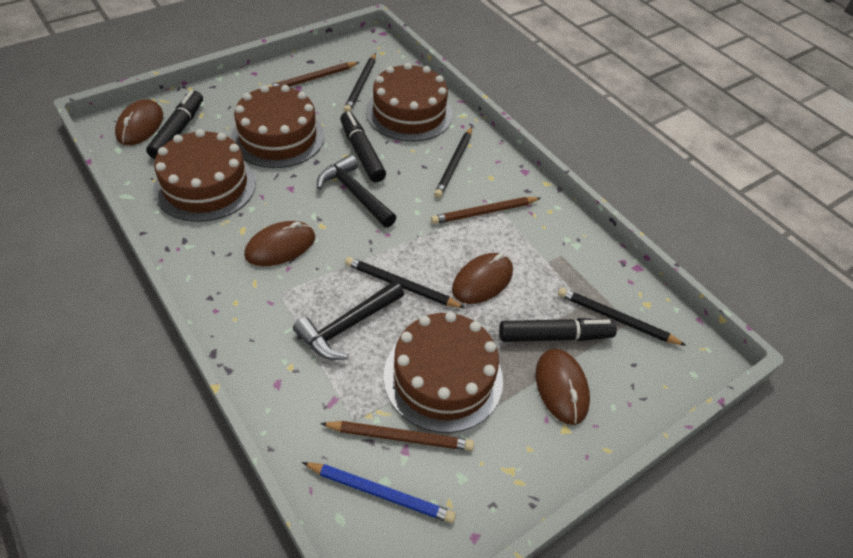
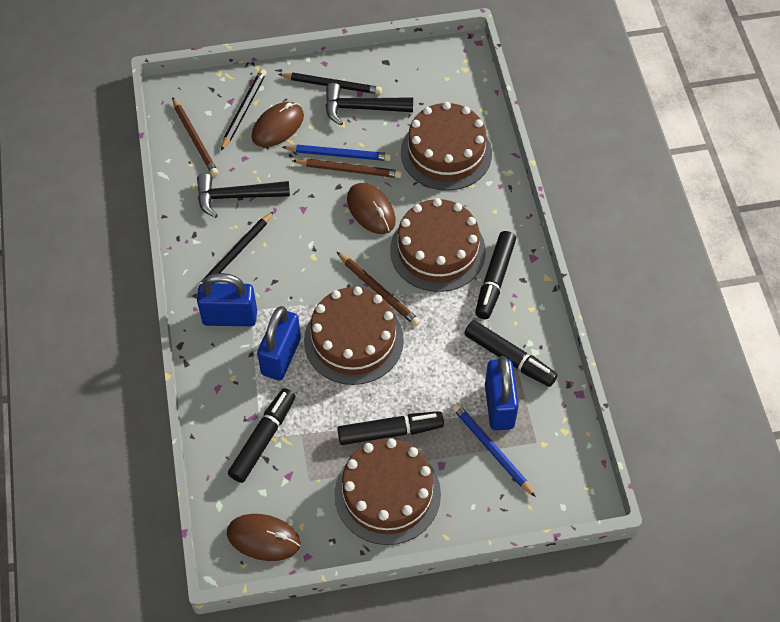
black marker: [146,90,203,159] [340,112,386,182] [499,318,617,342] = 3 -> [228,388,296,483] [337,411,444,445] [464,320,558,387] [475,231,516,319] = 4
black pencil: [343,53,376,112] [345,257,465,308] [434,127,472,198] [558,287,686,346] = 4 -> [197,211,274,288] [221,69,266,151] [278,73,382,94] = 3
blue padlock: none = 0 -> [197,273,257,326] [257,306,301,380] [485,356,519,431] = 3
blue pencil: [302,462,456,523] = 1 -> [282,145,391,161] [452,403,536,497] = 2
brown mouse: [115,99,163,146] [244,221,315,266] [452,253,513,304] [536,349,590,425] = 4 -> [227,514,301,561] [252,102,304,147] [347,183,396,234] = 3

